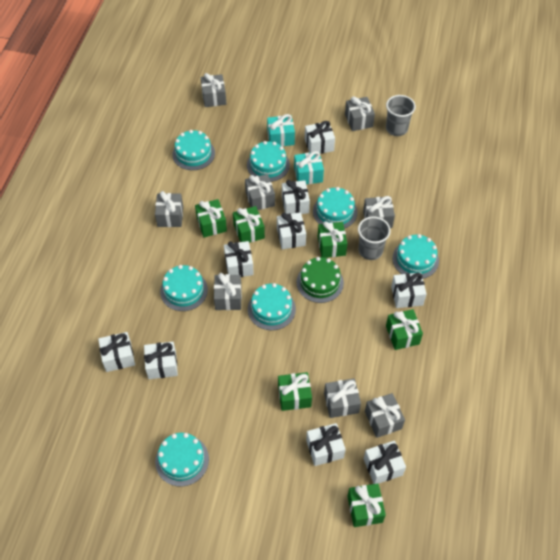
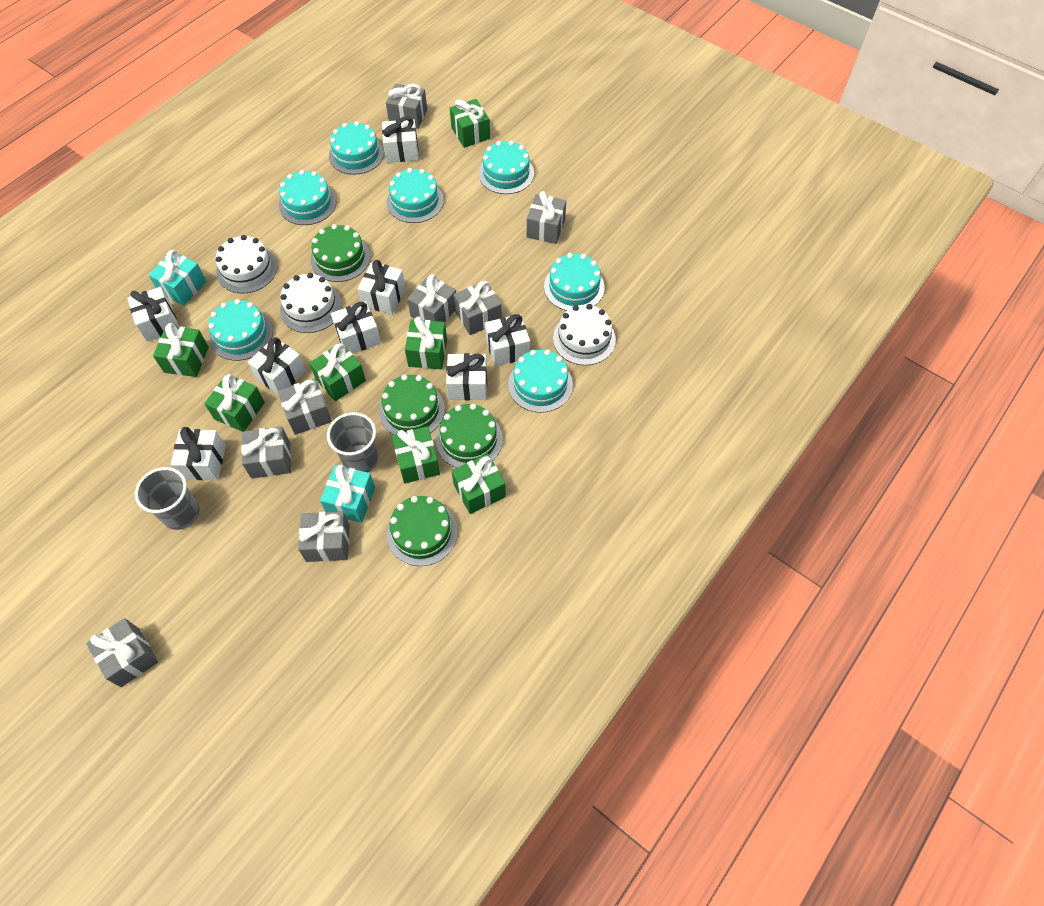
green cake: [297,257,344,303] = 1 -> [310,224,370,282] [379,374,445,435] [387,496,458,566] [436,404,503,468] = 4
green gift: [195,199,227,238] [233,206,265,243] [278,372,312,411] [318,221,347,258] [347,483,386,527] [386,309,423,350] = 6 -> [153,323,209,377] [204,374,265,432] [309,343,366,401] [392,426,440,484] [405,316,447,369] [450,99,490,148] [452,454,506,514] = 7
white cake: none = 0 -> [216,235,277,294] [280,273,342,333] [553,304,616,365] = 3
white gift: [98,332,135,372] [144,342,178,379] [224,241,254,277] [277,212,306,249] [282,180,310,214] [305,121,335,154] [306,423,346,466] [364,441,406,484] [391,272,426,308] = 9 -> [127,287,179,342] [171,427,226,480] [248,337,306,395] [331,301,381,354] [358,260,406,315] [382,116,419,163] [446,353,487,400] [485,314,530,366] = 8

